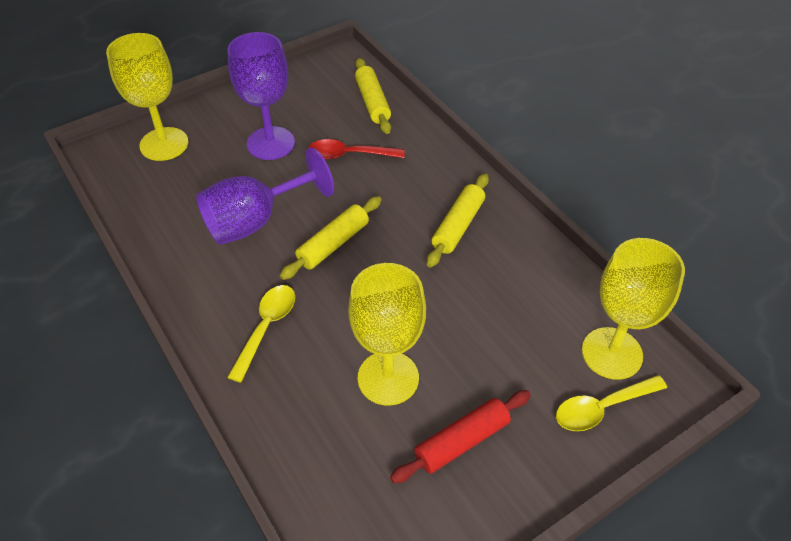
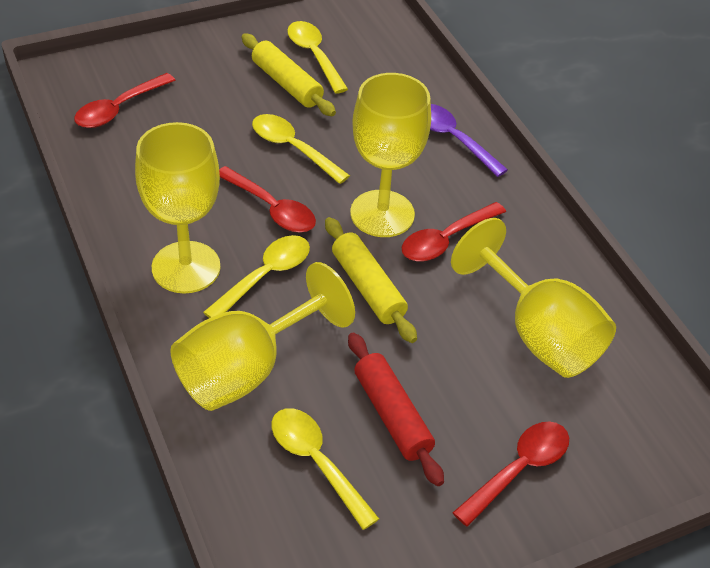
purple goblet: [196,147,334,245] [227,32,295,160] = 2 -> none = 0
purple spoon: none = 0 -> [430,104,508,177] = 1
red spoon: [309,139,405,159] = 1 -> [74,73,175,128] [219,166,316,233] [401,202,506,261] [452,421,569,527] = 4
yellow goblet: [106,33,188,161] [348,263,426,406] [582,238,685,380] = 3 -> [135,122,221,293] [170,262,355,411] [350,73,431,237] [451,218,616,378] = 4
yellow rolling pin: [280,196,382,280] [355,58,391,134] [427,174,489,267] = 3 -> [241,33,336,116] [325,217,417,343] = 2
yellow spoon: [227,285,295,383] [556,375,667,431] = 2 -> [203,235,310,318] [252,114,350,184] [271,408,379,530] [287,21,348,94] = 4

